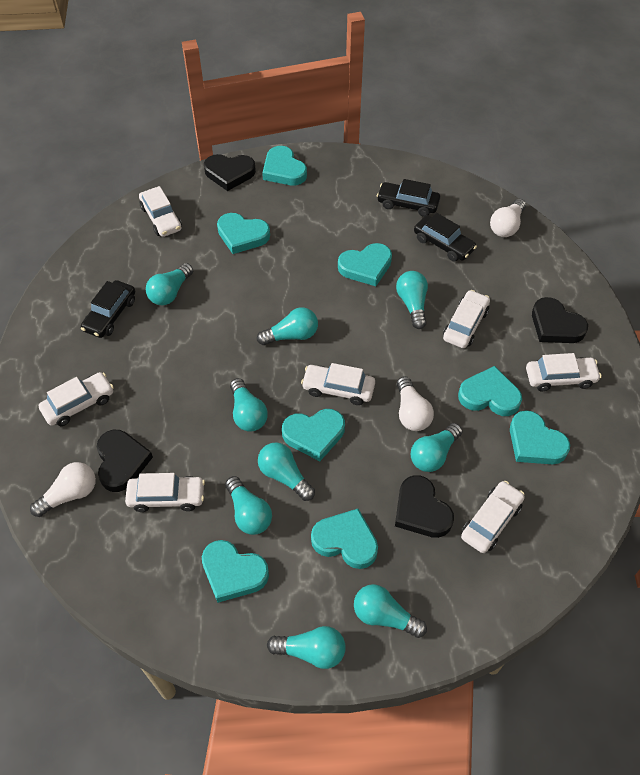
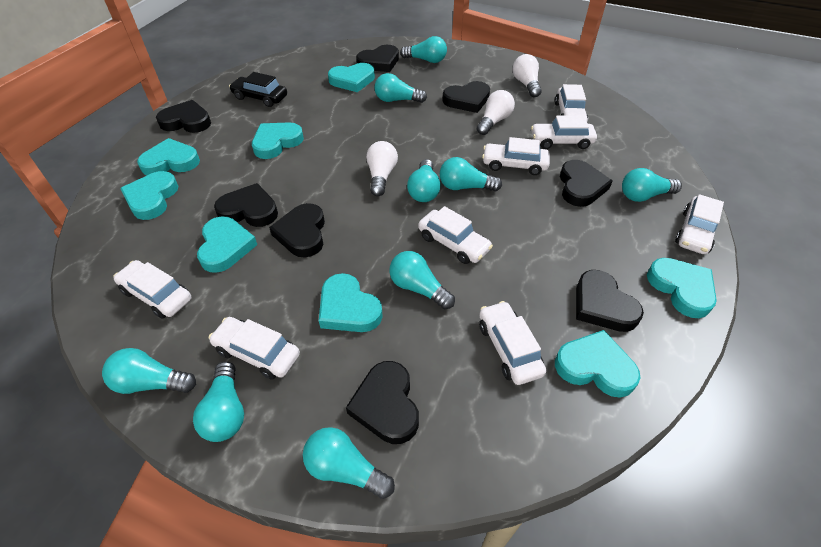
black car: [81,280,135,338] [377,179,440,217] [414,213,477,262] = 3 -> [229,72,287,107] = 1
black heart: [97,430,153,492] [204,154,256,191] [395,475,454,538] [532,297,588,343] = 4 -> [156,100,211,133] [214,183,278,227] [269,203,325,258] [346,361,419,444] [356,45,399,72] [442,81,490,113] [560,160,613,207] [576,270,644,332] = 8
white car: [39,372,114,426] [125,473,205,512] [139,186,182,237] [301,363,375,405] [443,290,490,348] [461,481,525,553] [526,353,601,391] = 7 -> [114,260,192,319] [209,317,300,380] [418,206,493,264] [479,301,546,385] [482,137,550,175] [531,115,597,149] [555,84,588,122] [675,194,724,254] = 8

